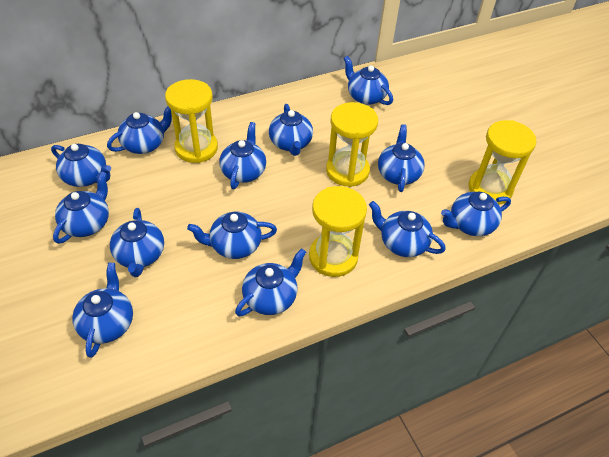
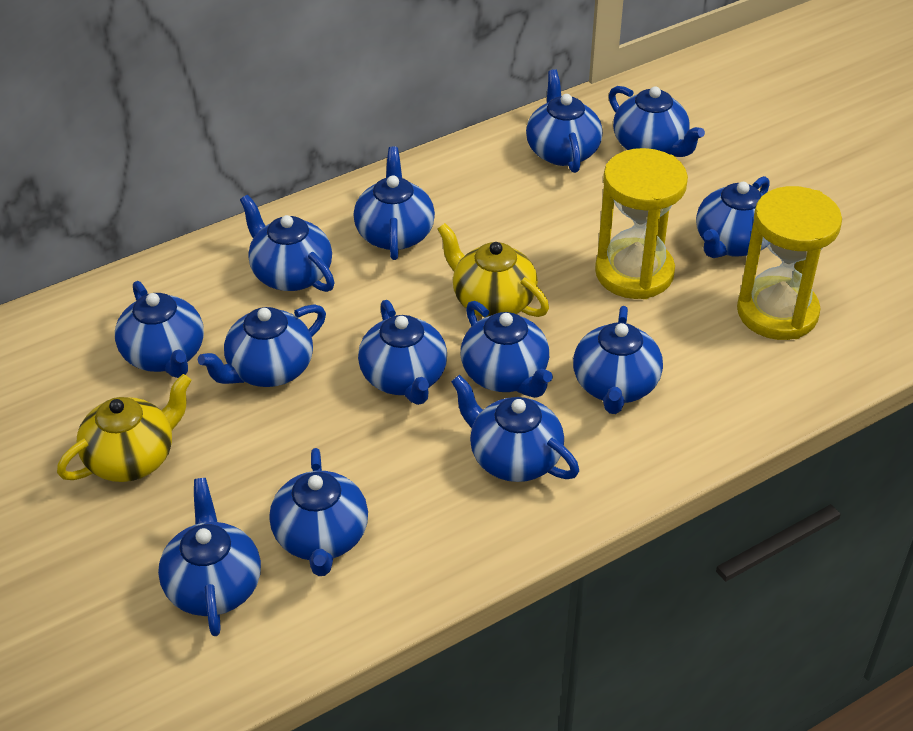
yellow hourglass: [165,79,218,163] [309,186,367,277] [326,102,378,187] [468,120,537,205] = 4 -> [595,148,688,299] [737,186,842,340] = 2
yellow teapot: none = 0 -> [57,374,192,482] [437,223,549,317] = 2

